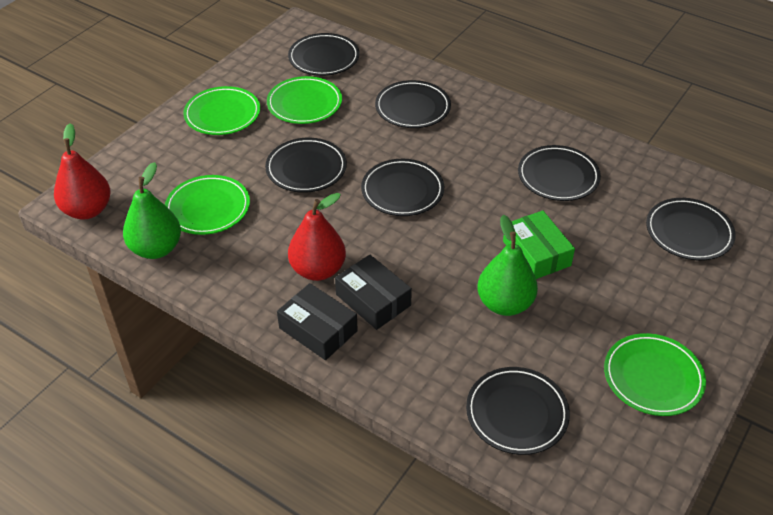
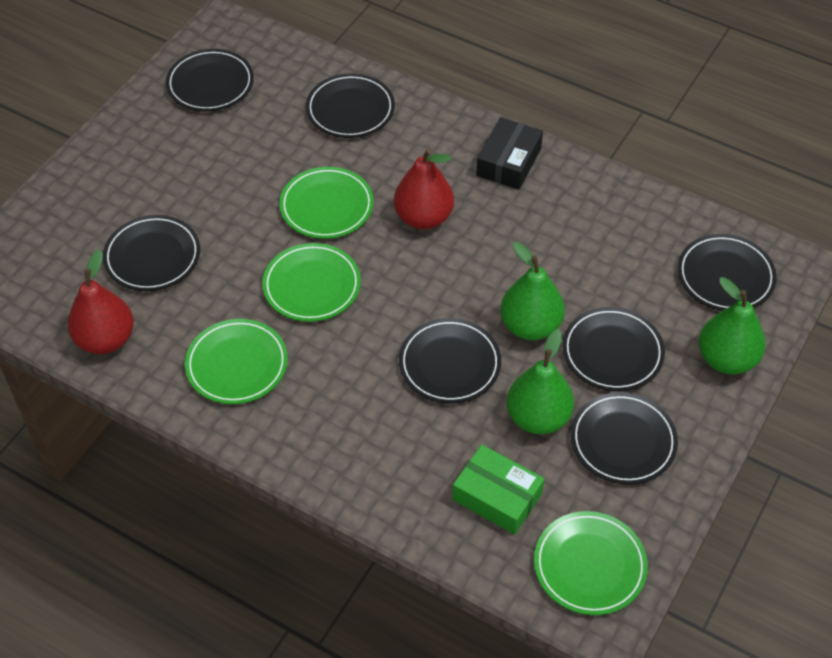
black box: [277,283,358,360] [335,255,412,330] = 2 -> [476,117,543,190] = 1
green pear: [123,162,181,259] [477,215,538,316] = 2 -> [500,242,565,340] [507,329,574,434] [699,277,766,374] = 3

